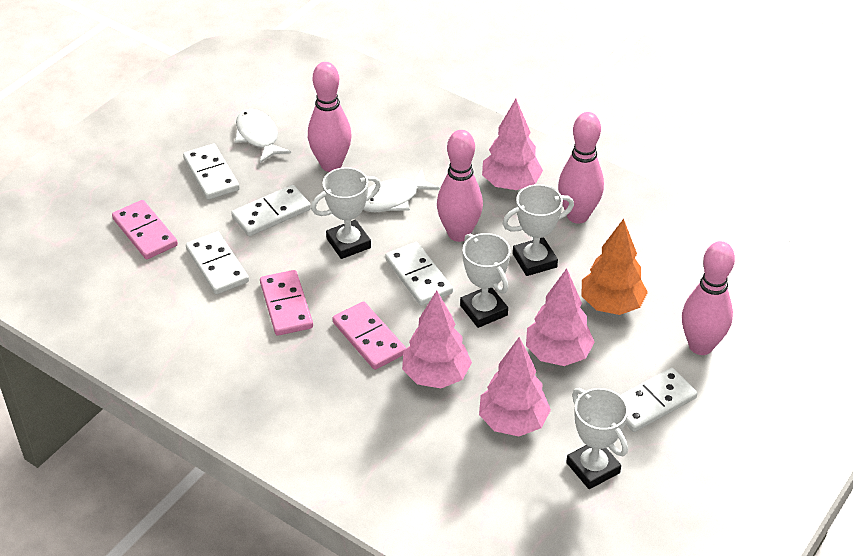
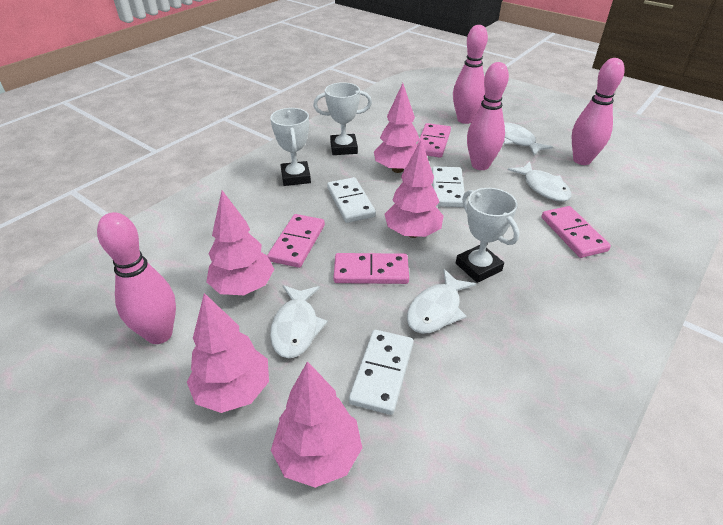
orange tree: [581,219,648,315] = 1 -> none = 0
pink domino: [112,200,178,259] [260,270,313,336] [332,301,406,370] = 3 -> [267,214,325,268] [334,253,409,284] [417,123,451,158] [542,206,611,258] = 4
pink tree: [402,291,472,388] [479,337,551,436] [482,99,543,190] [526,268,595,366] = 4 -> [187,293,269,413] [206,190,274,295] [271,361,362,488] [374,83,420,173] [385,140,444,238] = 5
white domino: [183,143,240,200] [186,231,249,294] [231,185,311,236] [385,242,453,306] [621,368,697,432] = 5 -> [327,177,376,223] [349,330,413,415] [432,166,465,207] = 3
white fish: [235,109,291,163] [363,169,440,212] = 2 -> [270,285,328,358] [407,269,476,334] [503,122,553,156] [508,162,572,202] = 4
white trophy: [311,167,381,259] [460,233,511,328] [502,184,574,276] [566,388,628,489] = 4 -> [270,108,311,186] [313,82,372,155] [456,188,519,283] = 3

